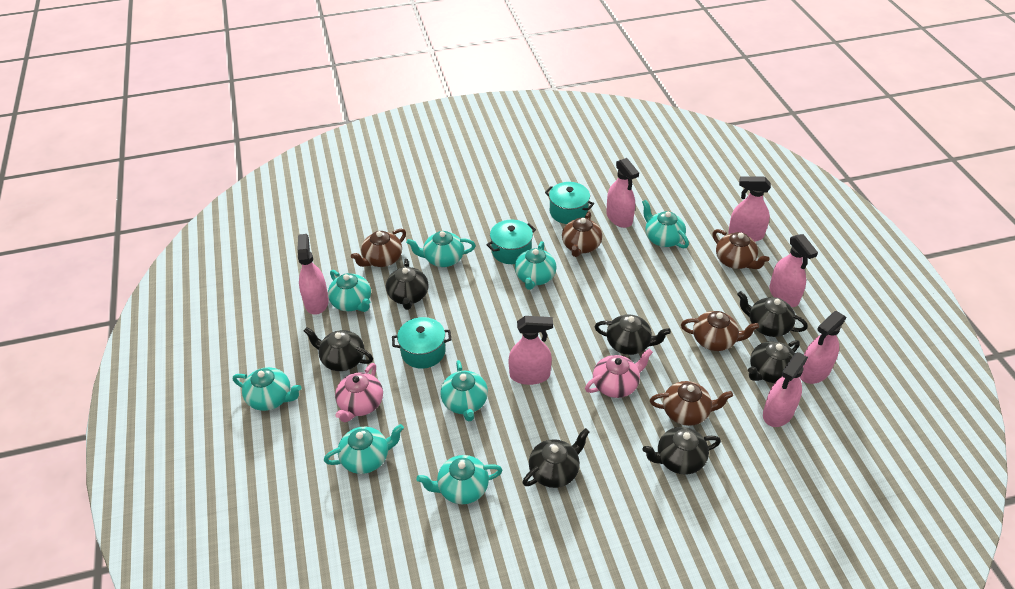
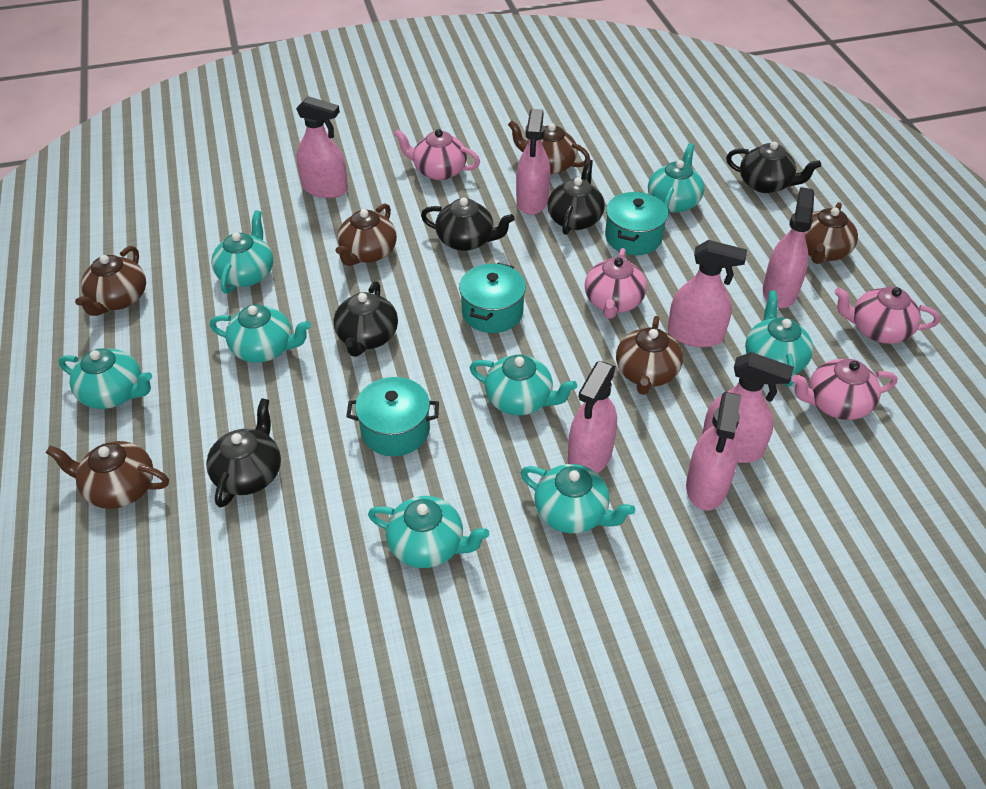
black teapot: [304,327,373,371] [386,259,429,310] [523,428,590,488] [595,314,671,355] [642,427,721,475] [737,291,808,337] [748,340,800,383] = 7 -> [206,398,281,508] [333,281,398,357] [421,197,515,251] [548,159,605,235] [726,142,821,193] = 5
brown teapot: [351,229,406,267] [562,211,602,257] [650,381,733,426] [681,311,759,351] [712,229,769,269] = 5 -> [46,441,169,509] [75,246,146,316] [335,203,397,266] [508,120,590,175] [616,316,683,395] [805,202,858,264] = 6
pink teapot: [335,363,383,422] [585,348,653,398] = 2 -> [394,129,480,180] [585,248,647,319] [792,359,897,420] [834,287,940,344] = 4

